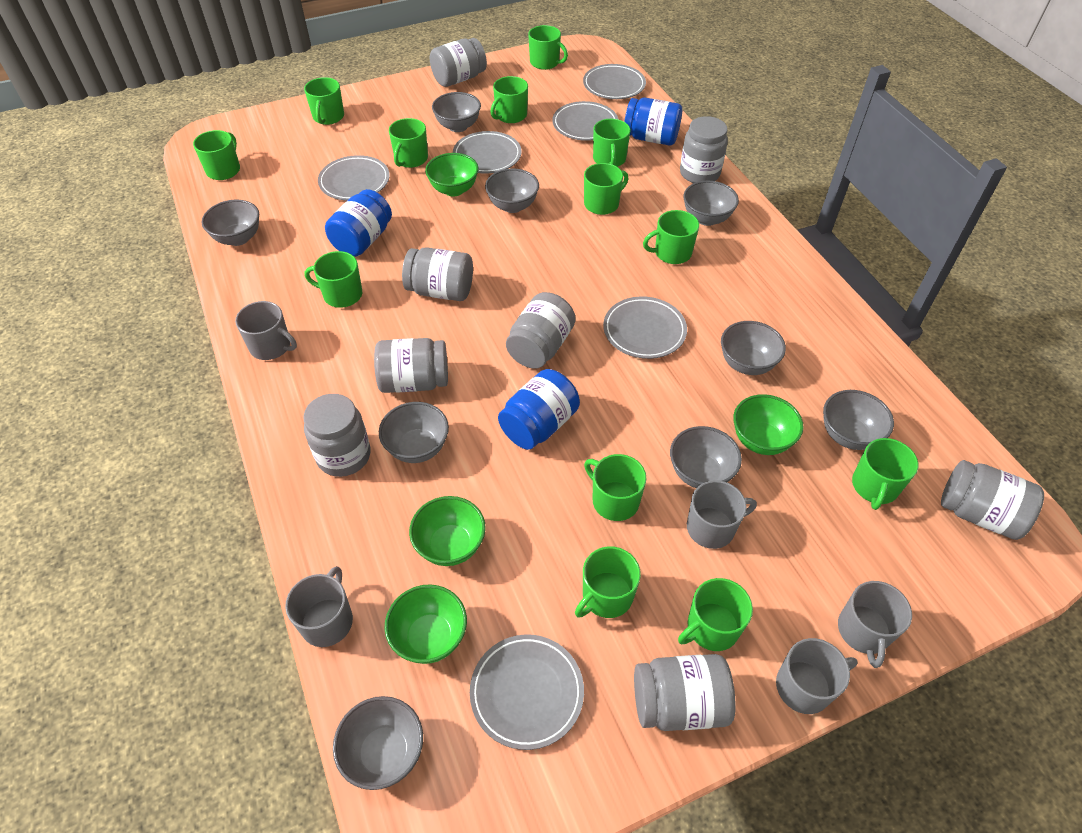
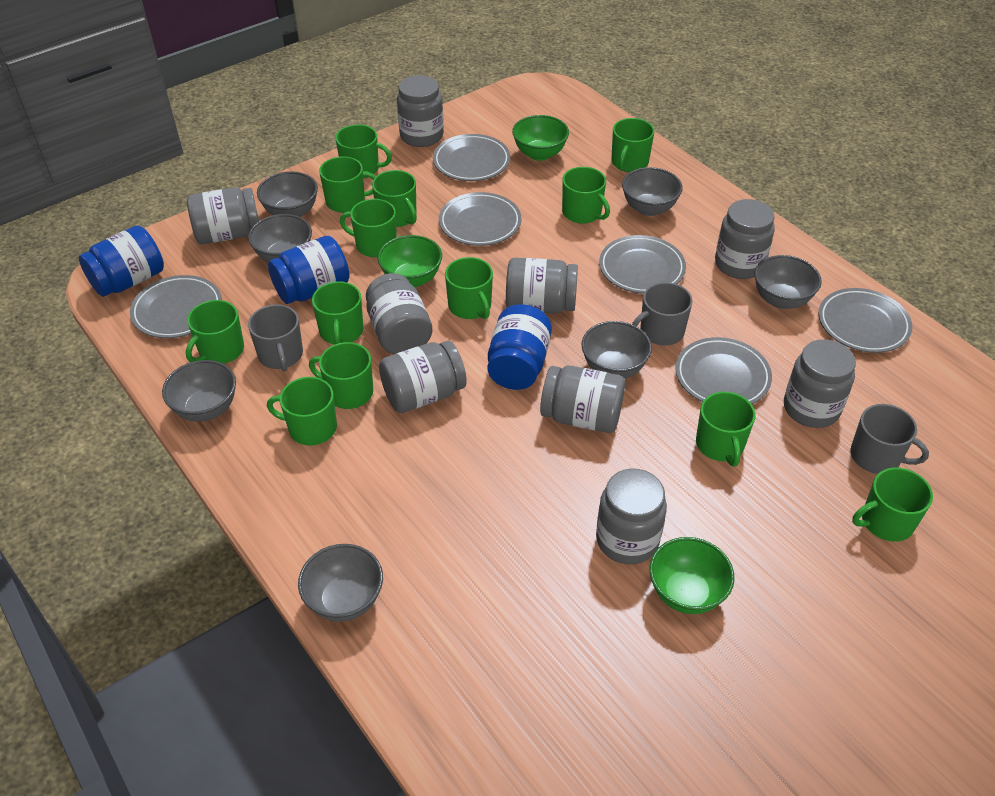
green bowl: [385,584,467,664] [409,496,486,566] [425,153,478,197] [733,394,804,455] = 4 -> [378,235,442,287] [512,115,569,161] [650,537,735,614] = 3
grey bowl: [202,200,259,246] [333,696,423,790] [379,402,449,463] [432,92,481,132] [485,168,539,213] [670,426,742,488] [684,181,739,226] [721,321,786,375] [823,390,894,450] = 9 -> [162,360,236,422] [248,214,312,262] [257,171,318,217] [298,544,383,622] [581,321,652,379] [622,167,682,216] [755,255,822,309] = 7
grey jar: [303,394,371,477] [374,338,448,393] [402,247,473,301] [430,38,487,87] [506,292,576,369] [634,654,736,731] [680,116,728,183] [941,460,1044,540] = 8 -> [187,187,259,244] [366,273,432,354] [379,341,467,413] [397,75,444,147] [506,258,578,314] [540,365,625,433] [596,469,667,564] [715,199,775,279] [784,339,856,428] = 9
grey mug: [235,301,297,360] [285,566,353,647] [687,480,757,549] [776,638,858,714] [838,581,912,668] = 5 -> [248,304,303,372] [632,282,693,346] [850,404,929,474] = 3

